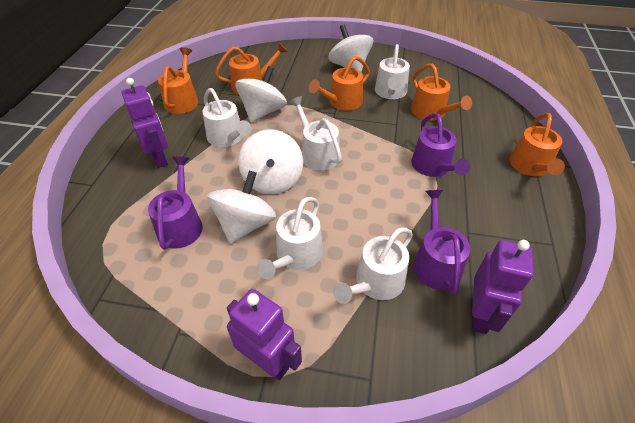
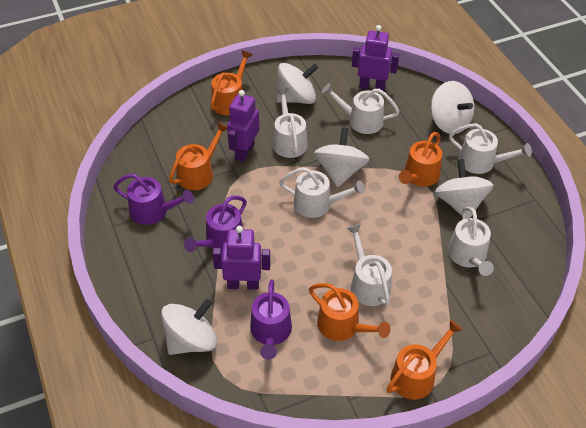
white spinning top: [207,170,276,244] [235,66,287,122] [238,129,303,194] [328,25,373,72] = 4 -> [161,299,217,355] [276,63,318,104] [314,128,369,187] [431,81,474,134] [435,159,493,218] = 5
white watering can: [203,88,251,147] [257,197,323,279] [289,96,342,170] [333,227,413,304] [375,44,410,99] = 5 -> [273,88,308,158] [279,167,365,218] [322,83,399,134] [347,224,392,306] [448,207,494,276] [449,123,532,174] = 6

